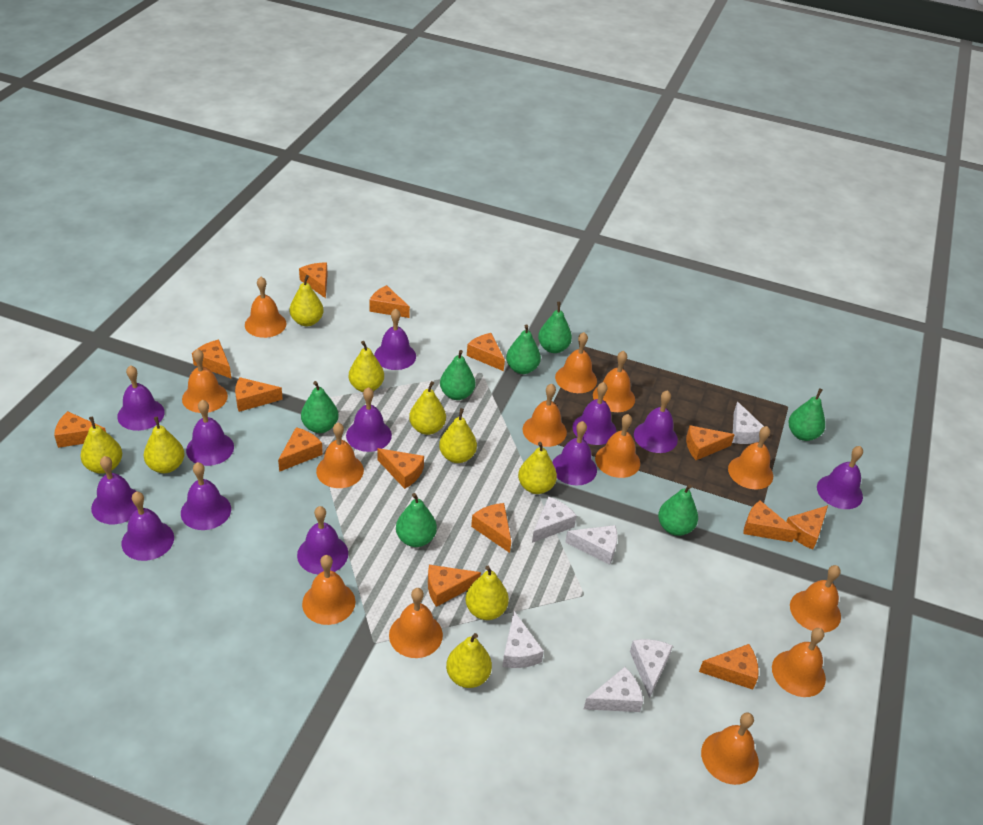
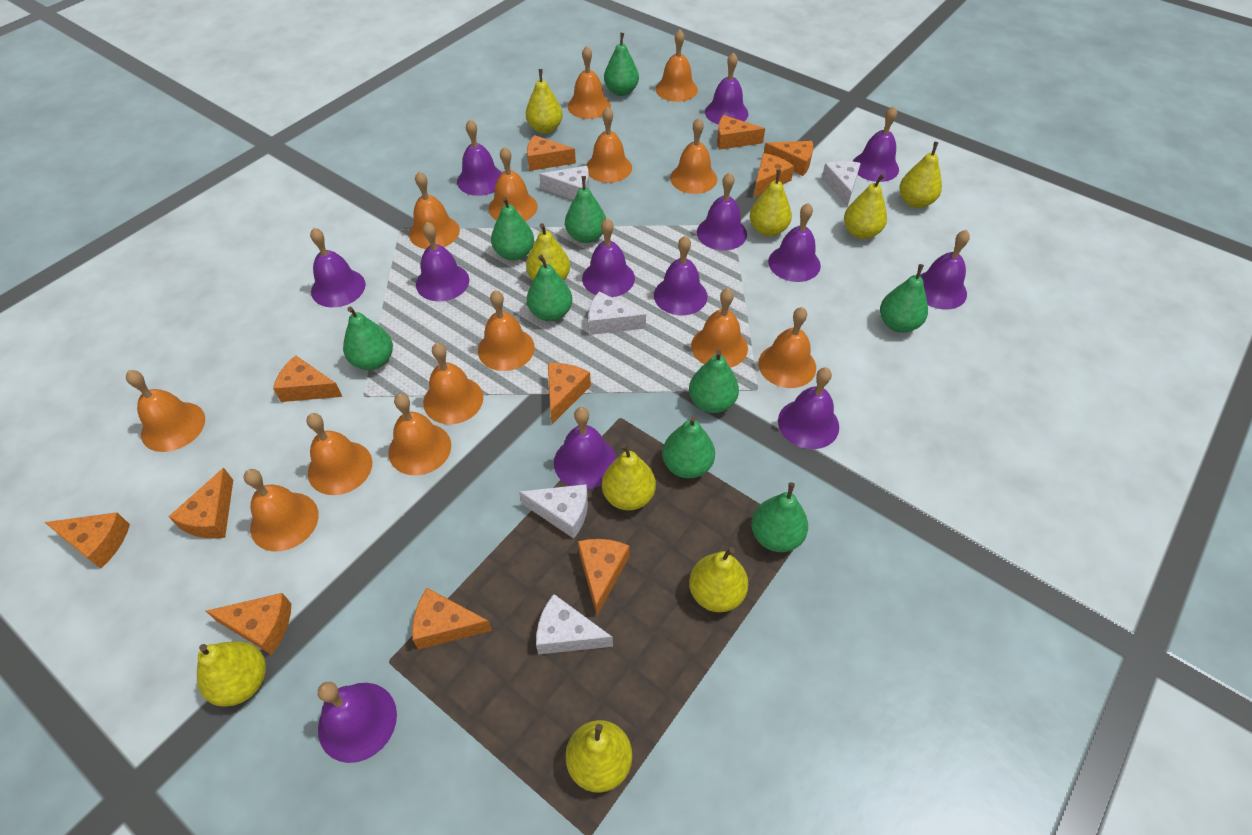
green pear: [301,381,339,433] [396,493,437,547] [440,350,475,400] [506,325,541,374] [538,302,572,353] [658,484,698,536] [789,388,825,441] = 7 -> [343,306,393,370] [491,197,534,260] [527,255,572,321] [565,176,606,243] [604,33,639,96] [662,416,715,478] [689,350,739,413] [751,482,808,552] [880,264,928,333] = 9
orange bell: [182,349,228,413] [245,277,287,338] [302,555,355,625] [316,422,364,488] [389,588,443,658] [523,384,567,447] [555,332,597,393] [593,351,635,412] [595,414,640,478] [701,712,759,785] [728,426,773,489] [772,628,826,697] [790,565,841,633] = 13 -> [126,370,205,452] [244,469,319,551] [306,413,372,495] [388,393,451,475] [409,171,460,249] [423,343,483,424] [478,290,535,371] [489,146,538,221] [568,46,611,119] [586,107,632,183] [656,30,698,102] [670,118,717,194] [691,288,748,368] [758,307,816,388] = 14
orange cheese: [54,411,106,448] [192,340,231,378] [235,377,283,412] [278,427,323,472] [299,263,328,298] [369,285,410,318] [377,448,424,489] [428,565,481,607] [467,333,505,371] [471,503,511,553] [686,425,735,460] [699,644,759,690] [743,501,797,542] [786,505,828,550] = 14 -> [44,512,130,569] [168,468,233,539] [206,593,291,655] [273,355,343,402] [412,588,492,650] [527,135,576,171] [548,363,591,424] [578,539,630,615] [717,115,765,150] [753,153,794,198] [764,141,813,176] = 11
purple bell: [91,456,137,524] [117,365,165,431] [122,492,174,561] [181,462,231,530] [186,400,234,466] [297,506,348,574] [346,387,392,452] [374,309,416,370] [552,421,597,486] [572,382,616,445] [634,390,678,453] [817,446,863,509] = 12 -> [310,228,366,307] [318,682,397,763] [416,222,469,301] [457,120,502,196] [554,407,616,489] [582,218,635,297] [654,236,708,315] [697,172,747,251] [705,52,748,125] [768,203,821,282] [778,367,839,449] [853,106,899,182] [920,230,970,310] = 13
white cheese: [502,611,544,668] [532,496,577,543] [565,525,618,565] [584,667,643,712] [630,639,673,698] [732,402,764,444] = 6 -> [519,484,588,538] [536,594,613,654] [539,166,589,200] [589,291,646,335] [822,161,861,207] = 5

